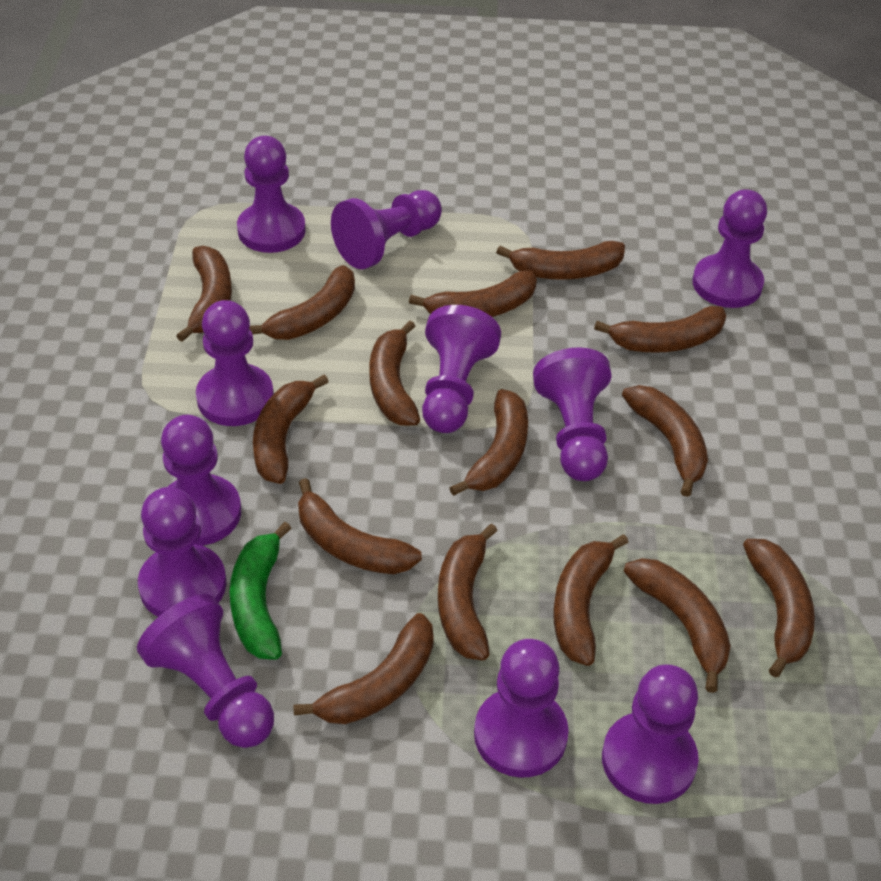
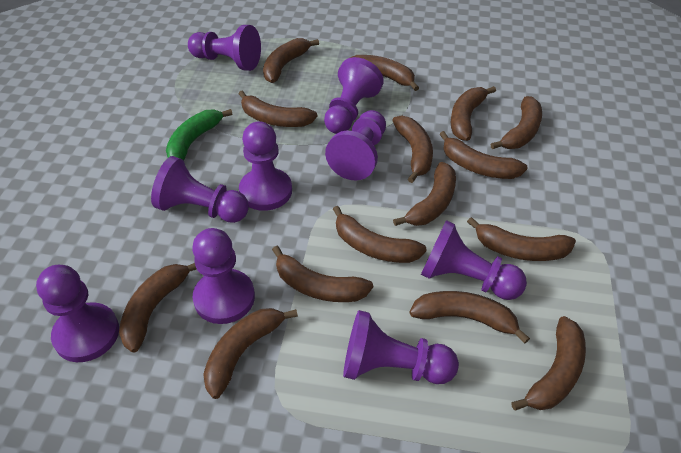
purple pawn: [137,594,274,748] [138,487,226,617] [161,415,241,546] [196,300,274,426] [237,136,306,253] [331,190,442,269] [422,305,501,433] [474,639,569,778] [533,347,612,481] [602,664,699,804] [692,189,767,308] = 11 -> [36,265,119,362] [151,156,249,223] [188,25,261,71] [192,228,255,324] [239,121,292,211] [324,57,384,134] [325,110,386,180] [343,310,459,384] [421,220,527,300] = 9

